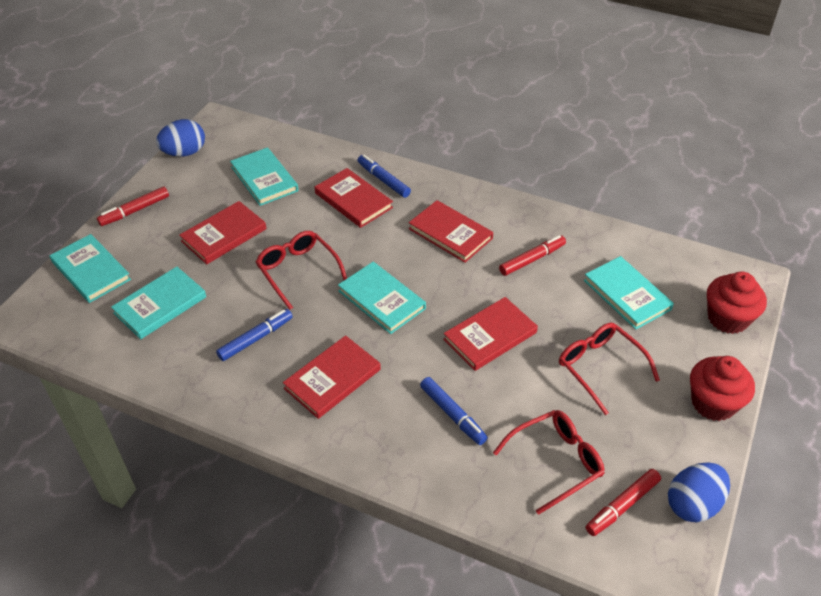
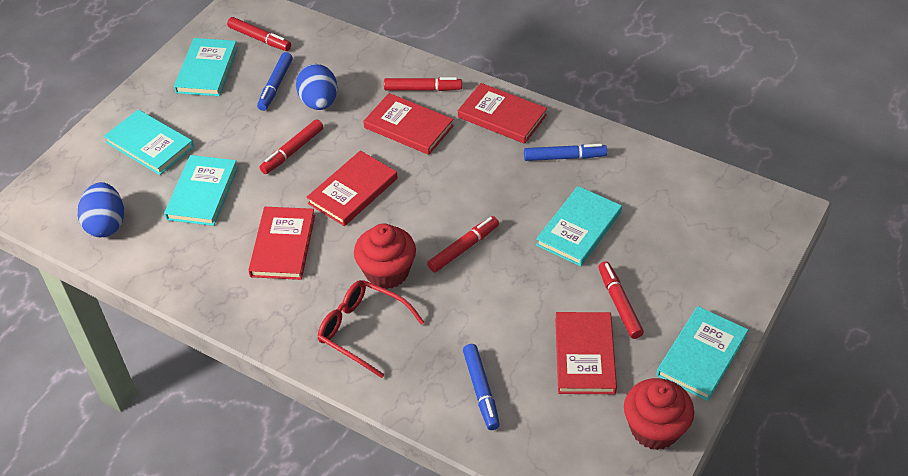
red glasses: [256,231,347,310] [493,410,605,515] [559,323,660,415] = 3 -> [318,280,424,378] = 1
red marker: [97,187,169,226] [499,235,566,276] [586,469,661,536] = 3 -> [227,17,291,51] [259,119,324,174] [384,77,462,91] [427,216,499,273] [598,261,644,339] = 5

